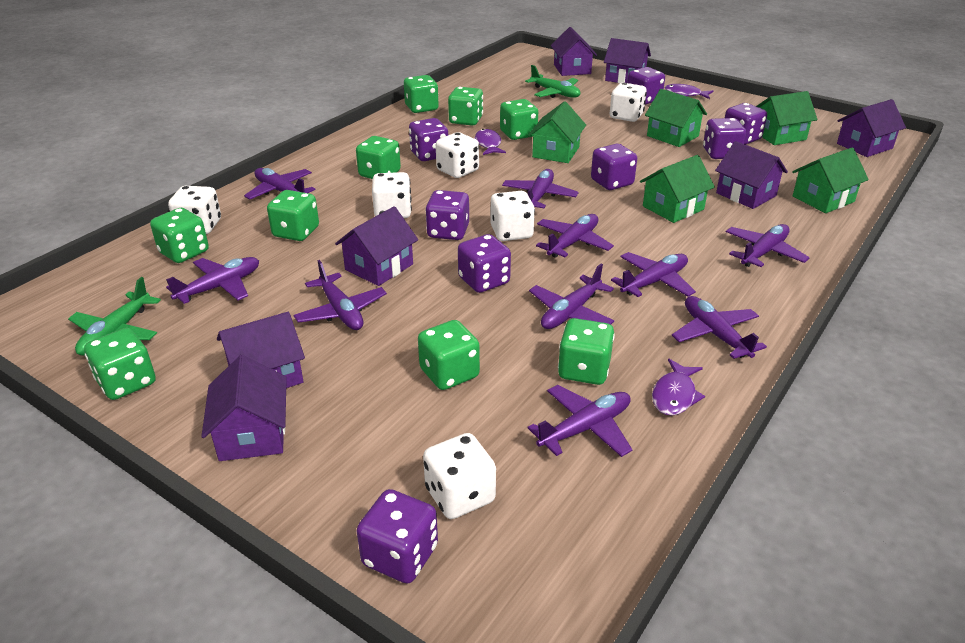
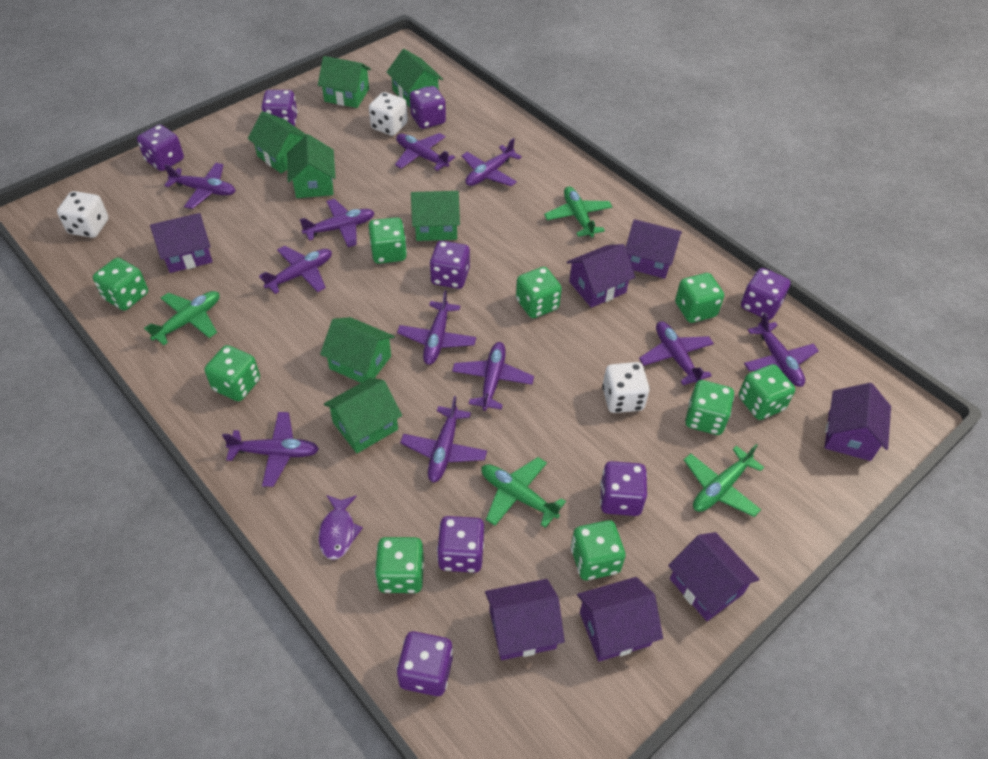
green house: [528,101,586,163] [640,155,715,223] [645,89,707,147] [756,91,817,145] [792,148,869,213] = 5 -> [248,111,306,173] [287,134,336,198] [318,56,371,108] [320,317,395,383] [324,378,402,453] [386,49,443,107] [411,191,460,241] = 7
green plane: [68,277,161,356] [525,65,580,98] = 2 -> [144,291,220,345] [481,457,566,528] [544,186,612,237] [684,444,764,517] = 4
purple fish: [474,129,506,155] [652,359,705,416] [665,84,713,99] = 3 -> [319,495,363,560] = 1
purple plane: [166,257,259,304] [244,168,315,199] [293,260,387,330] [502,169,578,208] [528,385,633,457] [529,264,614,329] [536,214,614,258] [611,252,696,297] [672,296,767,359] [726,224,810,267] = 10 -> [164,163,236,209] [222,412,319,487] [259,246,332,294] [300,199,375,247] [395,133,455,171] [397,290,476,365] [400,396,487,483] [452,342,534,411] [462,138,522,186] [639,321,714,385] [744,312,819,387] = 11
white dice: [168,186,221,234] [372,172,412,218] [423,433,496,519] [436,132,479,178] [491,191,535,241] [610,83,647,122] = 6 -> [57,191,109,238] [369,92,408,136] [602,362,650,413] = 3

